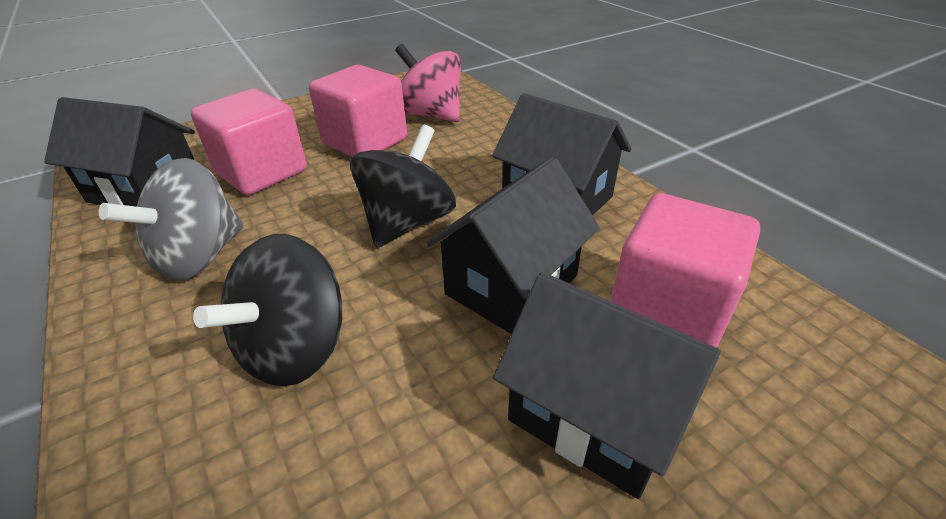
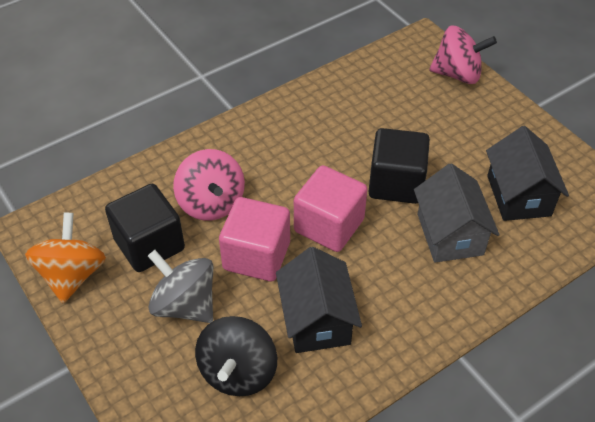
black cube: none = 0 -> [105,184,185,272] [368,128,430,204] = 2
black house: [44,97,195,207] [426,157,600,334] [492,93,632,215] [493,272,721,499] = 4 -> [276,247,362,353] [486,126,569,221] = 2
black spinning top: [193,234,342,386] [350,125,456,248] = 2 -> [195,316,277,396] = 1
grey house: none = 0 -> [414,163,500,263] = 1
orange spinning top: none = 0 -> [25,212,106,303] = 1
pink cube: [191,89,307,195] [309,65,407,157] [610,193,760,348] = 3 -> [219,197,290,281] [294,165,367,252] = 2
pink spinning top: [395,44,461,122] = 1 -> [173,149,245,221] [429,26,497,84] = 2

